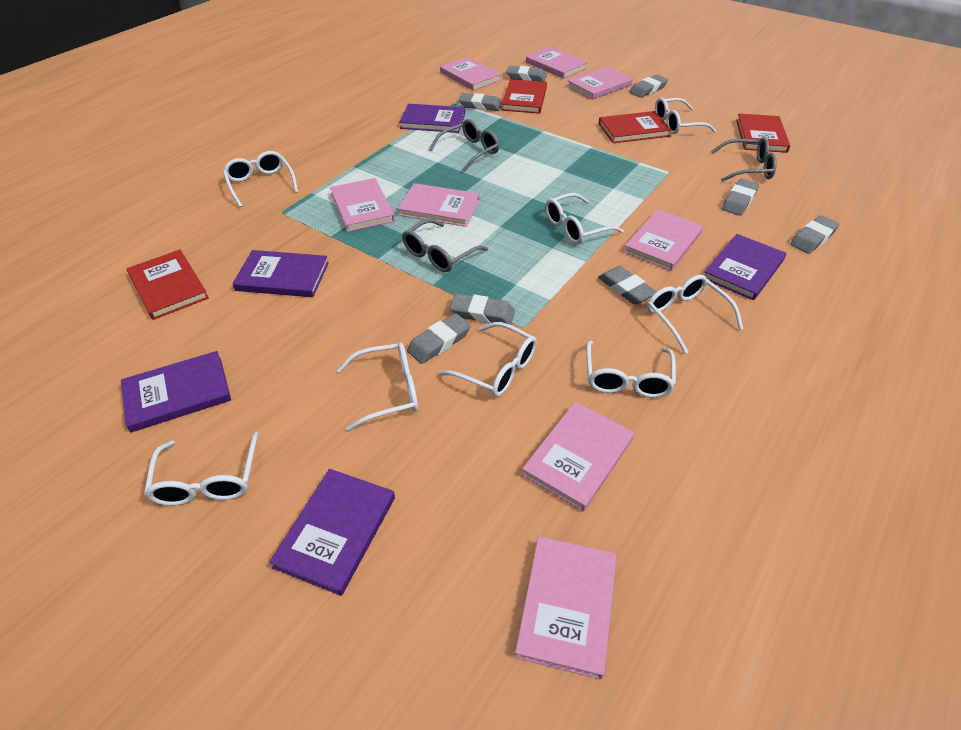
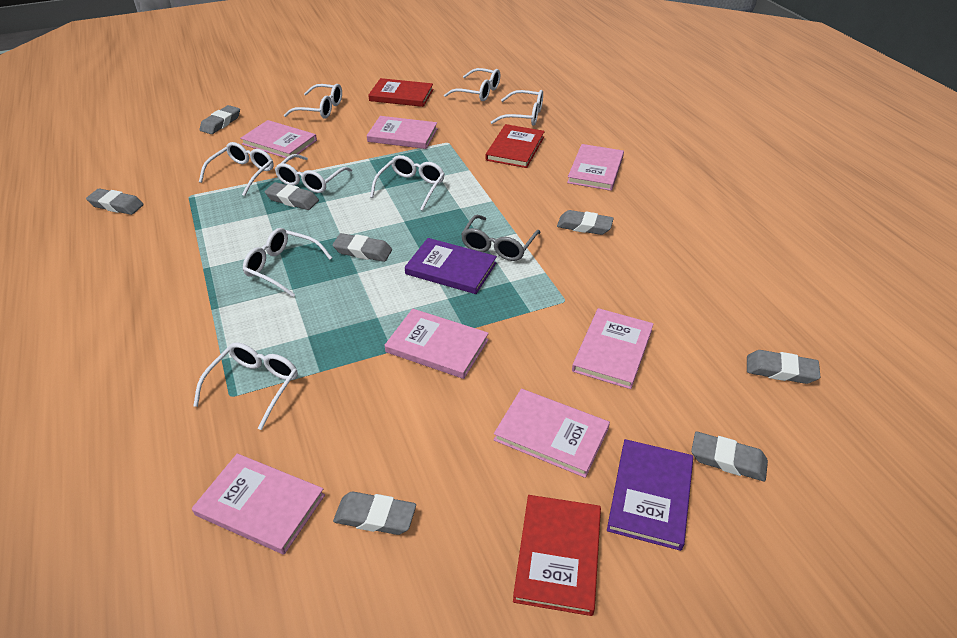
grey glasses: [402,219,488,272] [429,119,499,172] [711,137,777,182] = 3 -> [461,215,541,261] = 1
pink book: [330,178,395,232] [398,183,480,227] [440,57,501,91] [515,536,617,679] [522,402,634,511] [526,47,588,79] [567,66,633,100] [624,209,703,271] = 8 -> [192,453,325,554] [240,120,317,160] [367,116,438,149] [385,309,489,379] [494,389,610,478] [567,144,624,191] [572,308,654,389] = 7
purple book: [121,351,231,432] [232,250,329,297] [269,469,395,596] [399,104,465,133] [704,234,786,300] = 5 -> [405,238,497,294] [607,439,693,551] = 2
red book: [127,250,209,320] [502,79,547,114] [599,111,671,143] [736,114,790,153] = 4 -> [368,78,433,107] [486,124,545,168] [513,495,601,616] = 3

